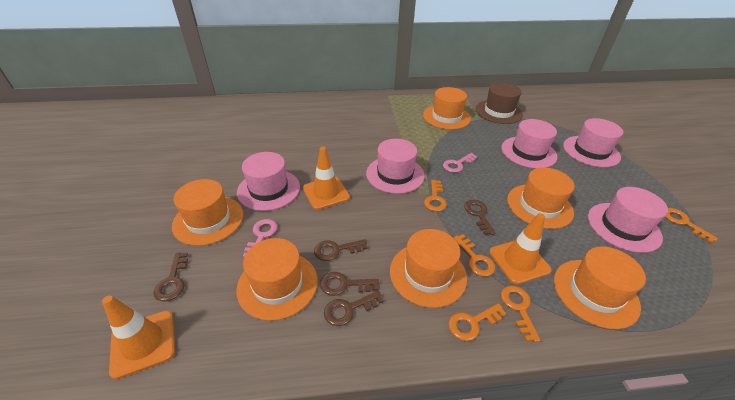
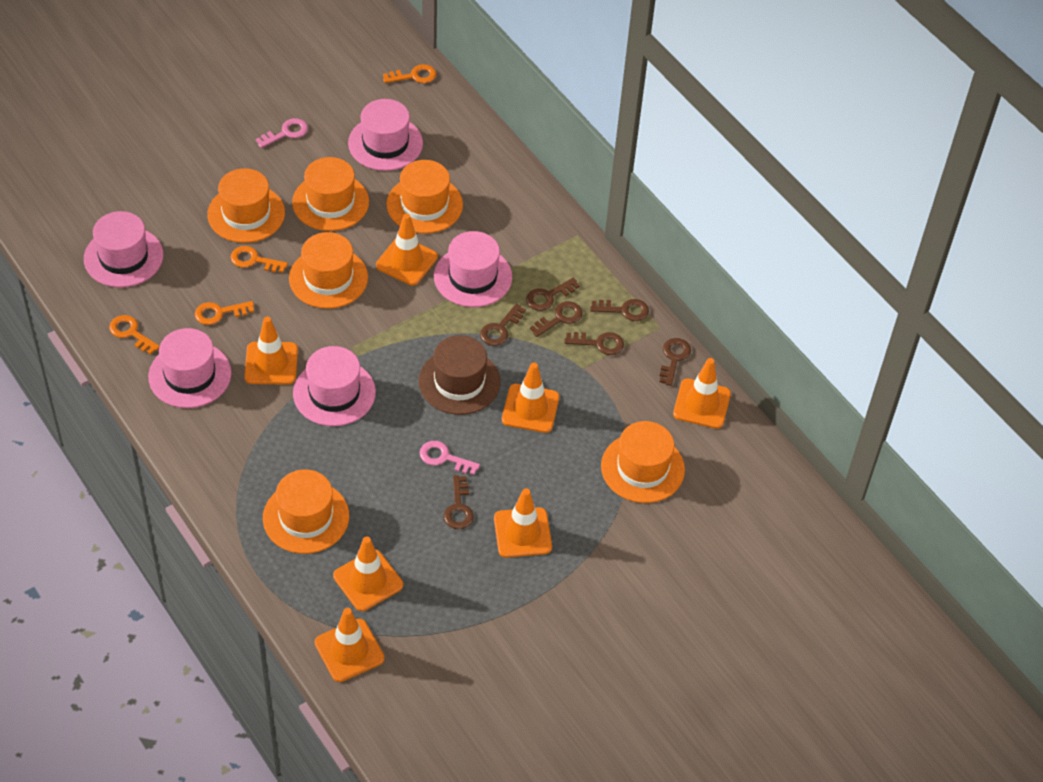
brown key: [153,252,188,301] [314,239,368,261] [320,272,379,296] [324,291,384,326] [464,200,496,235] = 5 -> [444,475,474,529] [480,304,526,346] [526,278,580,311] [530,301,583,337] [564,332,624,355] [590,299,649,321] [660,338,691,386] = 7
orange key: [424,180,447,212] [448,303,507,341] [454,234,495,277] [501,286,541,342] [665,208,718,243] = 5 -> [109,315,160,355] [195,301,254,325] [230,246,288,273] [383,64,436,83] = 4
orange traffic cone: [102,295,175,379] [303,146,350,210] [489,213,552,284] = 3 -> [244,317,298,385] [315,608,385,682] [333,536,403,611] [376,214,438,285] [494,488,552,558] [502,362,559,433] [673,358,731,429] = 7

